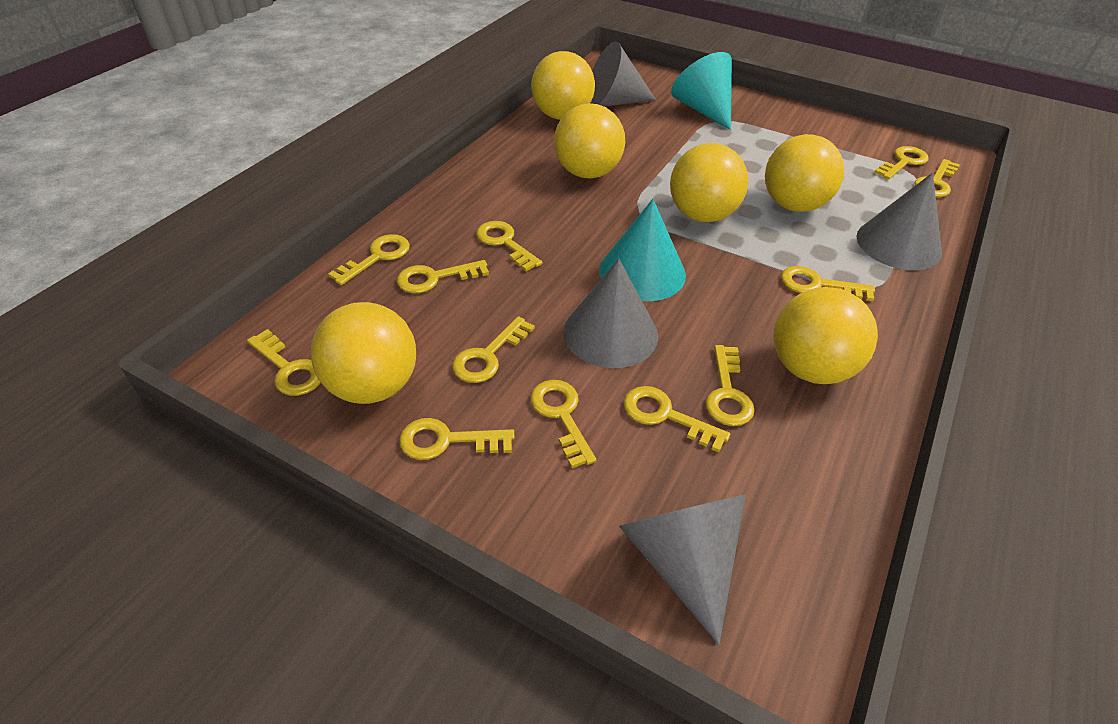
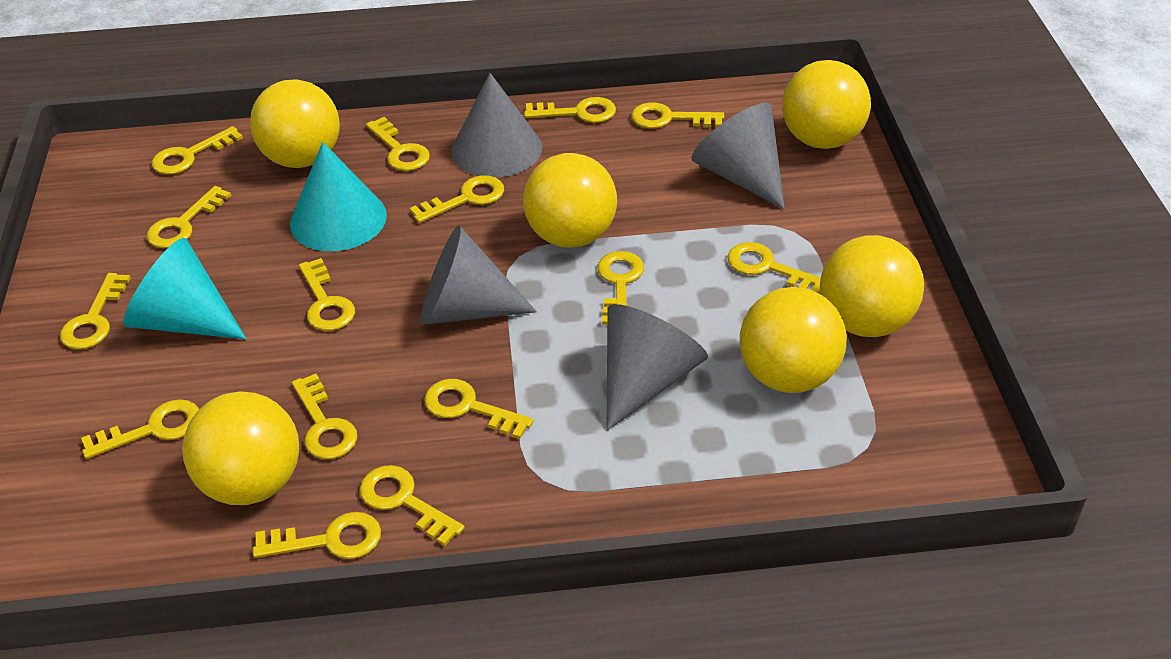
yellow key: [247,329,321,396] [328,234,410,285] [397,260,489,293] [399,418,515,460] [452,316,535,383] [476,221,542,271] [530,380,596,468] [623,386,730,452] [705,345,755,426] [781,266,875,301] [874,146,929,179] [914,159,960,197] = 12 -> [60,273,131,350] [81,399,199,459] [147,186,231,248] [152,126,243,175] [253,512,381,559] [292,374,358,459] [299,258,355,331] [359,465,465,546] [366,117,430,171] [410,175,504,223] [424,379,534,439] [524,97,616,123] [597,251,644,325] [631,102,724,129] [727,242,821,293] = 15

